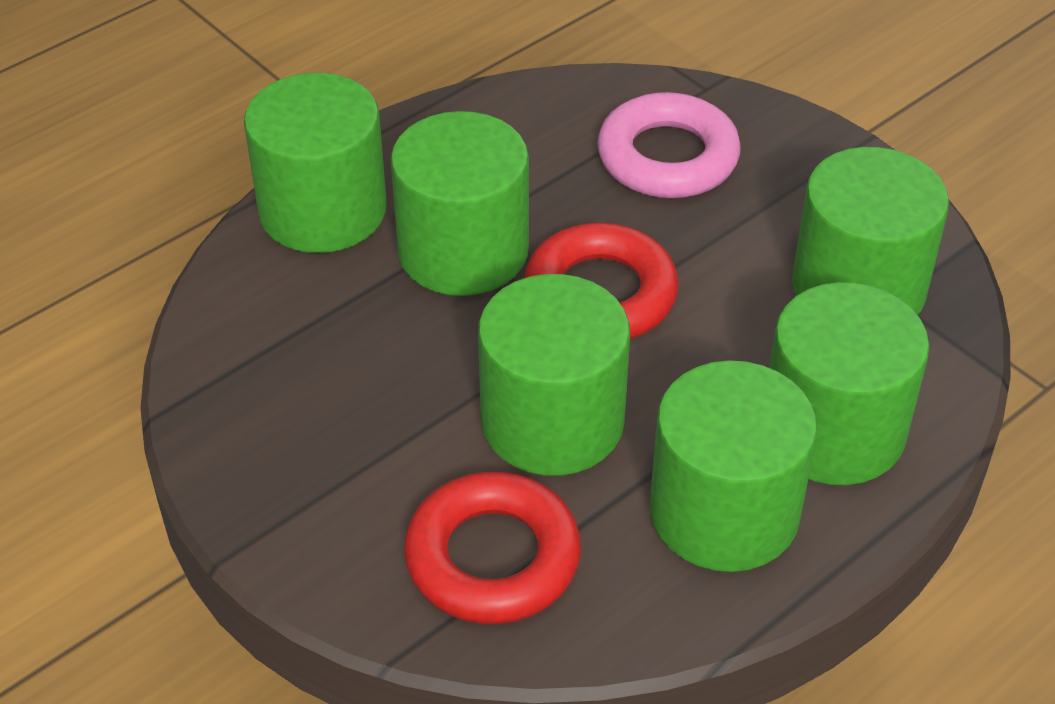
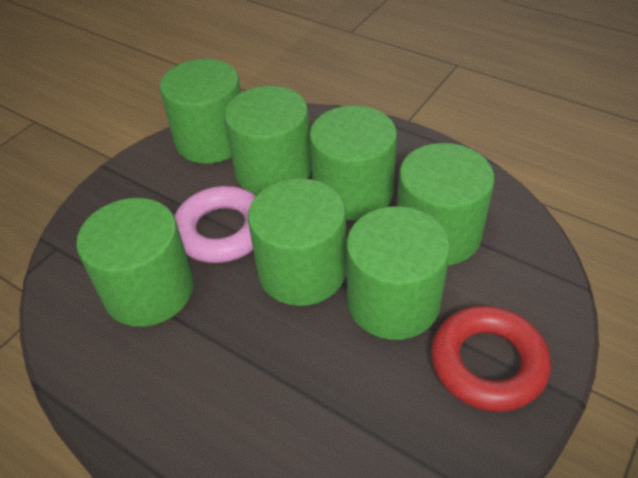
green cylinder: [244,73,387,253] [390,111,529,296] [478,274,630,476] [650,360,817,572] [769,282,930,485] [792,147,949,315] = 6 -> [76,198,194,327] [160,59,241,164] [224,86,312,195] [248,178,347,306] [309,105,397,221] [346,206,450,340] [397,143,494,265] = 7
red ring: [404,472,581,624] [524,223,679,339] = 2 -> [431,305,551,412] = 1

